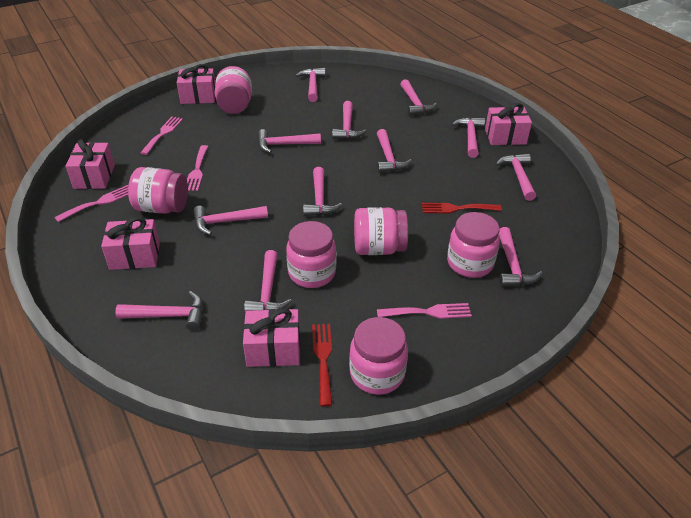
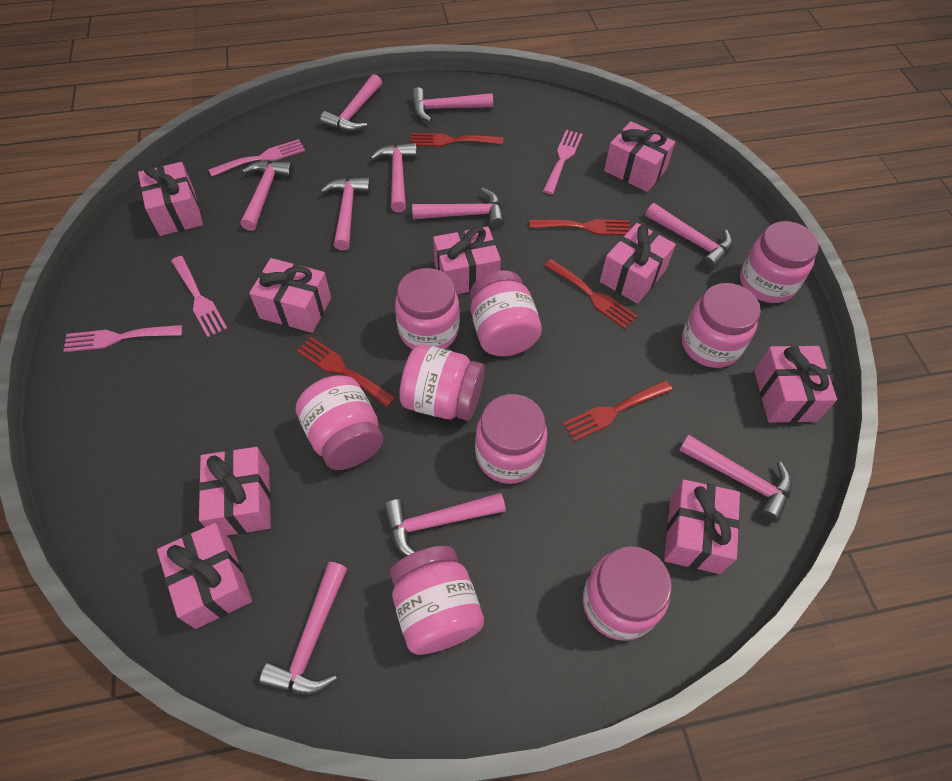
pink gift: [65,139,115,189] [101,217,160,270] [177,64,215,104] [243,308,300,367] [485,103,532,145] = 5 -> [138,162,203,236] [157,523,252,629] [199,447,271,536] [249,258,331,333] [433,226,501,294] [600,223,676,304] [604,121,675,192] [664,479,740,574] [754,345,837,423] = 9
pink hammer: [115,291,203,331] [193,206,268,235] [244,250,292,312] [258,129,321,153] [295,68,326,102] [303,167,342,216] [332,101,366,139] [377,129,412,173] [400,79,437,116] [451,117,485,158] [496,154,536,201] [499,227,542,287] = 12 -> [241,160,294,231] [259,562,347,695] [320,74,382,132] [320,177,371,250] [370,143,417,212] [383,493,506,556] [411,87,493,122] [412,188,504,229] [645,203,733,270] [679,434,792,523] = 10
pink jar: [128,167,188,214] [215,66,252,114] [286,221,336,288] [349,317,408,395] [354,207,408,255] [447,212,500,278] = 6 -> [296,375,383,470] [390,546,484,655] [395,268,459,349] [399,344,485,421] [470,270,542,356] [475,394,547,484] [583,546,672,641] [682,283,761,368] [740,221,819,303] = 9
red fork: [312,324,332,407] [422,203,502,213] = 2 -> [297,337,396,407] [410,133,503,147] [530,219,631,235] [544,259,638,329] [563,380,672,442] = 5

